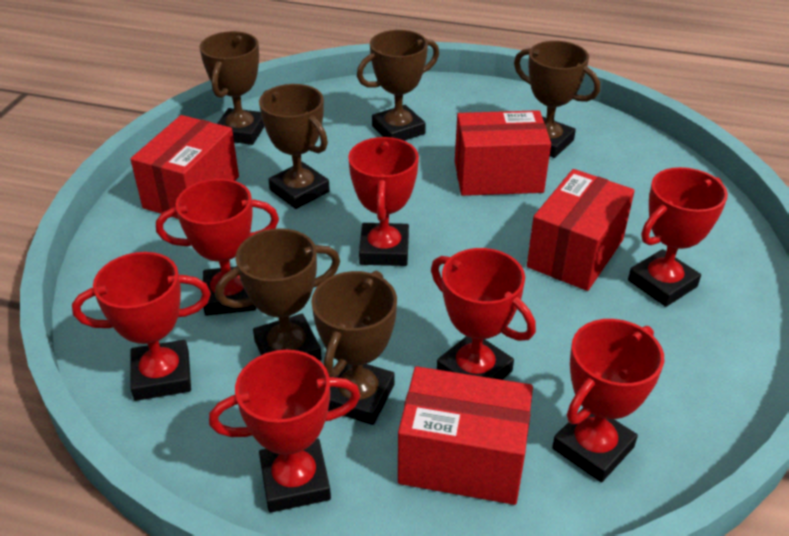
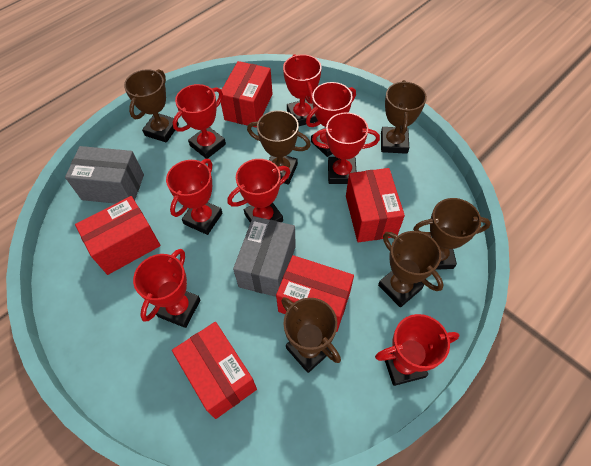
grey box: none = 0 -> [65,146,144,204] [233,216,296,297] = 2
red box: [130,115,239,219] [398,366,533,505] [455,110,551,196] [527,169,635,291] = 4 -> [75,196,161,275] [172,322,257,419] [221,61,273,127] [276,255,354,332] [346,168,405,242] = 5
red trophy: [72,252,211,401] [156,179,279,316] [209,350,361,513] [348,137,419,266] [431,248,536,380] [552,319,664,482] [628,167,728,307] = 7 -> [133,249,201,328] [166,159,222,235] [173,84,226,159] [227,159,290,223] [283,54,321,126] [306,82,356,157] [312,112,380,184] [375,314,459,386] = 8

